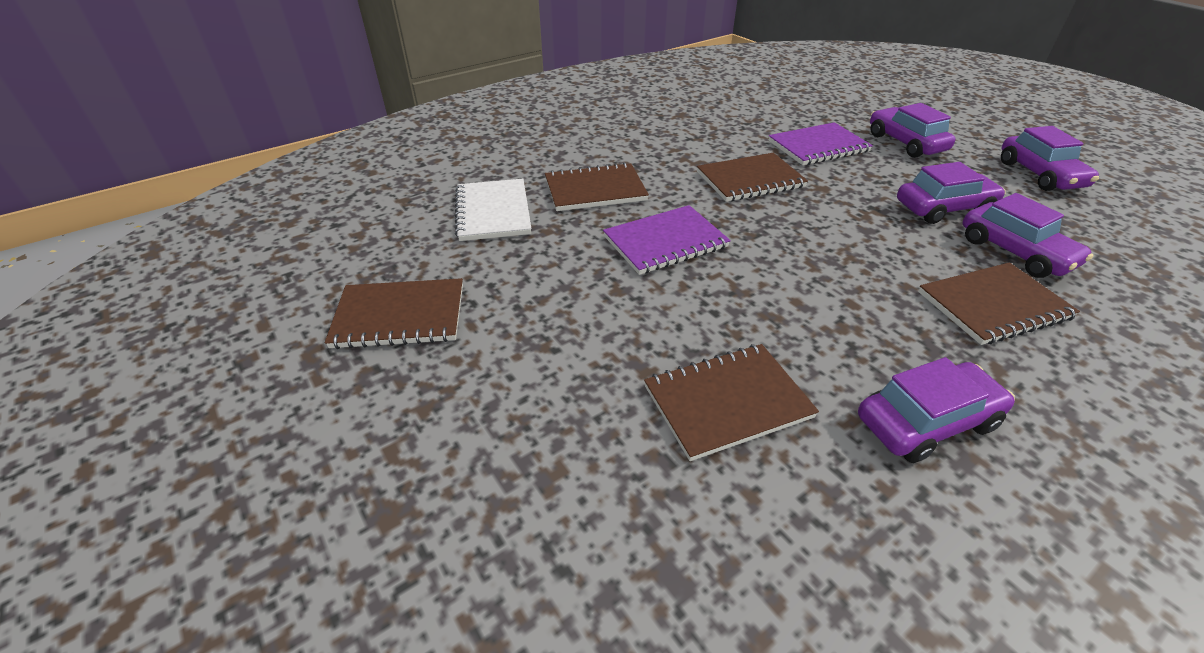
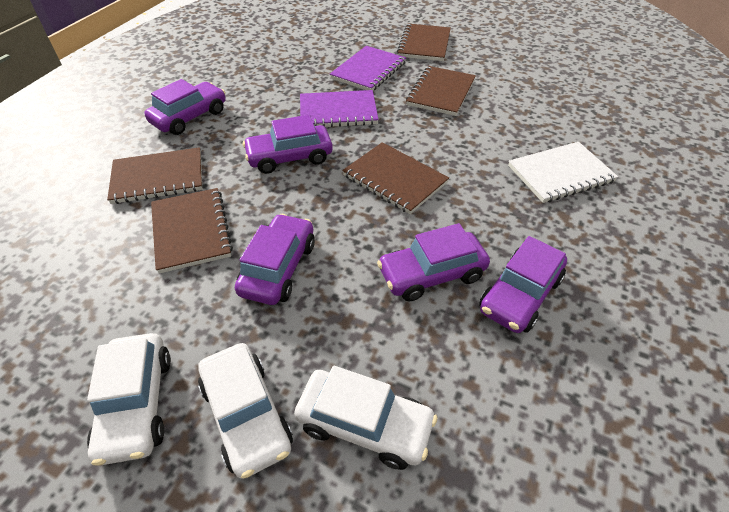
white car: none = 0 -> [87,333,171,465] [198,343,293,479] [294,365,437,470] = 3

